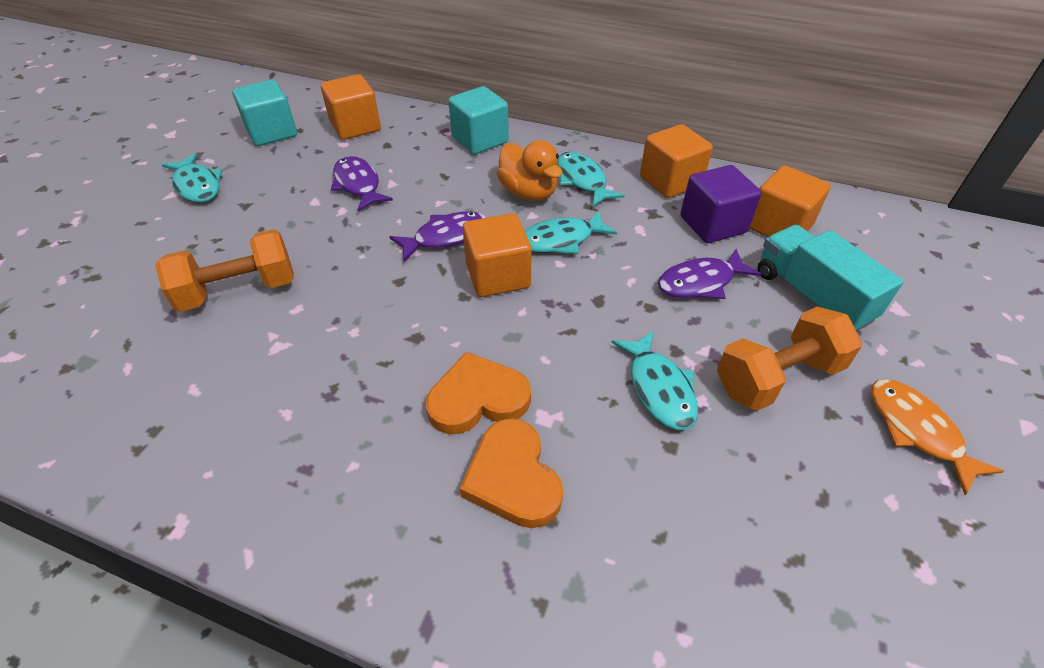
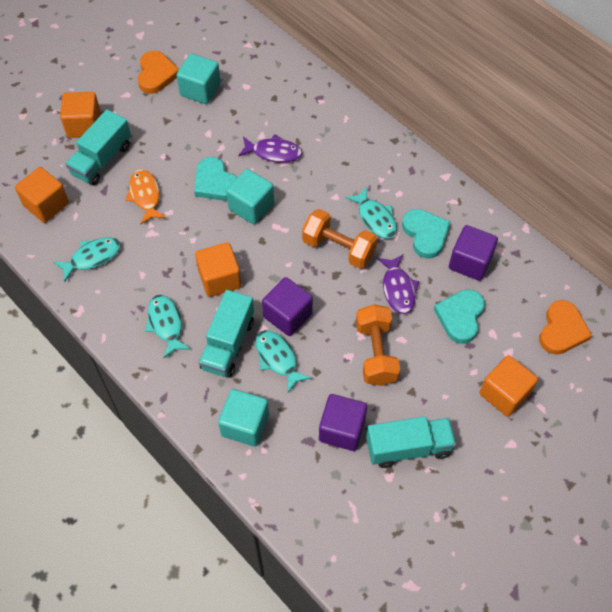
orange duck: [497,140,562,201] = 1 -> none = 0
purple cube: [680,165,762,243] = 1 -> [262,277,313,336] [319,394,367,451] [449,225,498,281] = 3
purple fish: [331,156,393,211] [389,211,487,261] [658,249,761,299] = 3 -> [238,134,302,163] [377,255,419,314] = 2
turquoise cube: [232,80,297,146] [448,86,509,154] = 2 -> [177,53,221,104] [218,389,269,447] [226,169,274,224] = 3
turquoise heart: none = 0 -> [194,157,238,201] [402,209,451,259] [434,289,485,344] = 3
turquoise truck: [758,225,904,332] = 1 -> [66,110,131,185] [199,290,254,377] [366,416,456,468] = 3

